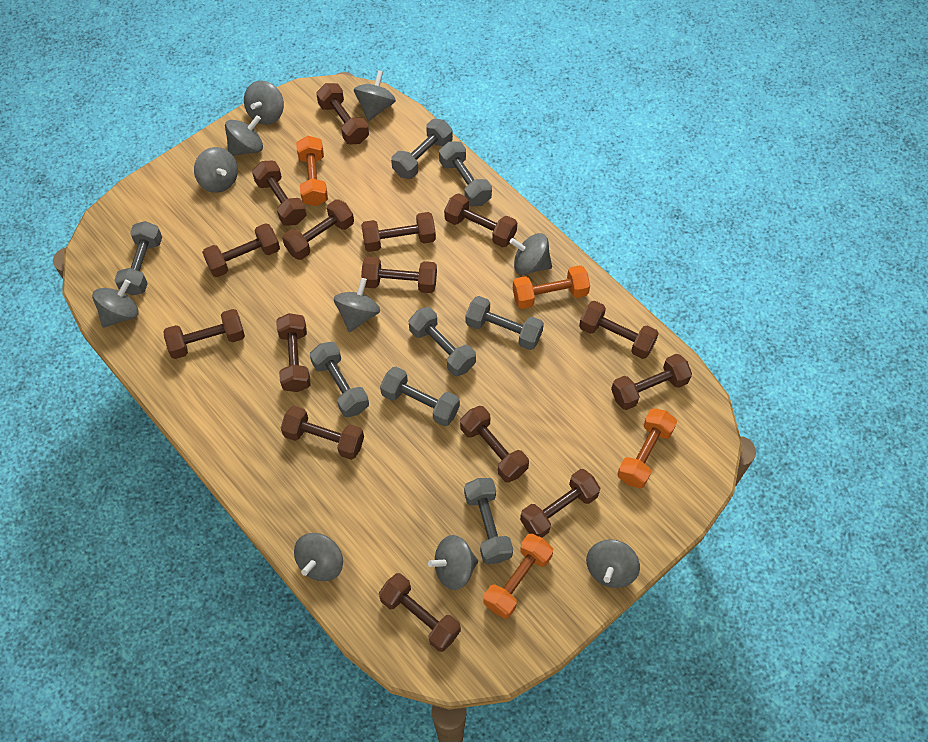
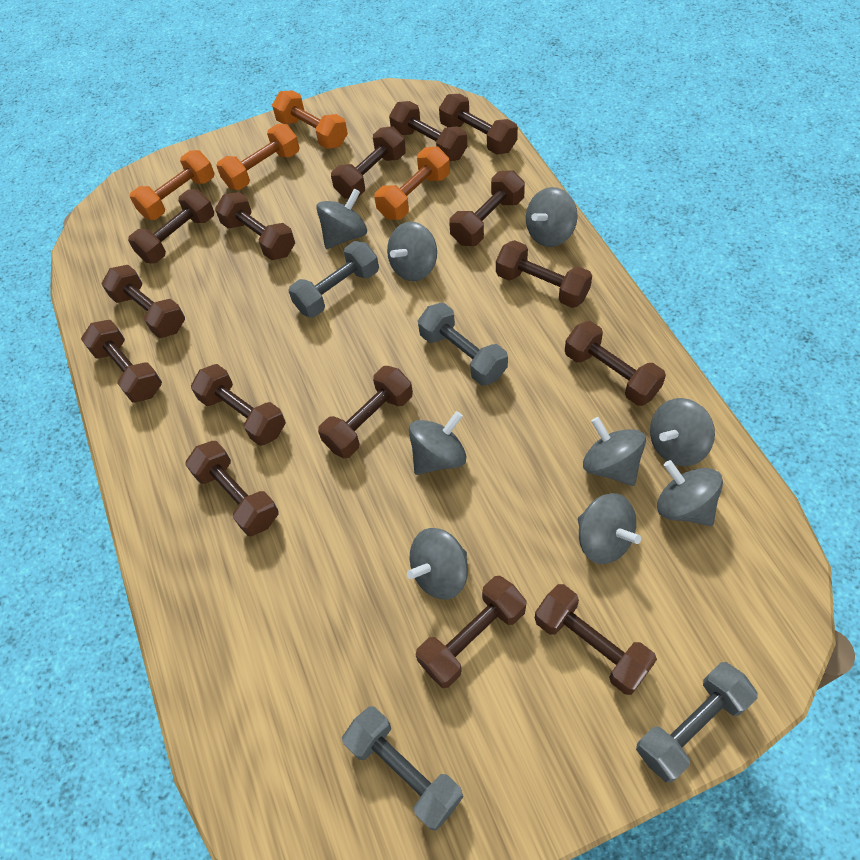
grey dumbbell: [114,221,162,296] [310,342,369,417] [380,367,460,426] [391,119,453,179] [408,307,476,376] [439,141,492,206] [464,478,513,564] [466,296,544,350] = 8 -> [288,241,379,318] [342,706,463,830] [418,303,508,386] [636,662,758,782] = 4
grey spinning top: [92,279,138,328] [194,147,238,193] [225,115,263,156] [244,81,284,125] [294,533,343,581] [334,278,380,332] [354,70,396,121] [428,535,478,590] [509,233,552,275] [586,539,640,588] = 10 -> [316,189,367,249] [387,222,437,281] [407,528,468,600] [409,411,467,475] [526,187,577,247] [578,493,641,564] [583,417,646,486] [650,398,715,466] [657,460,723,526] = 9

